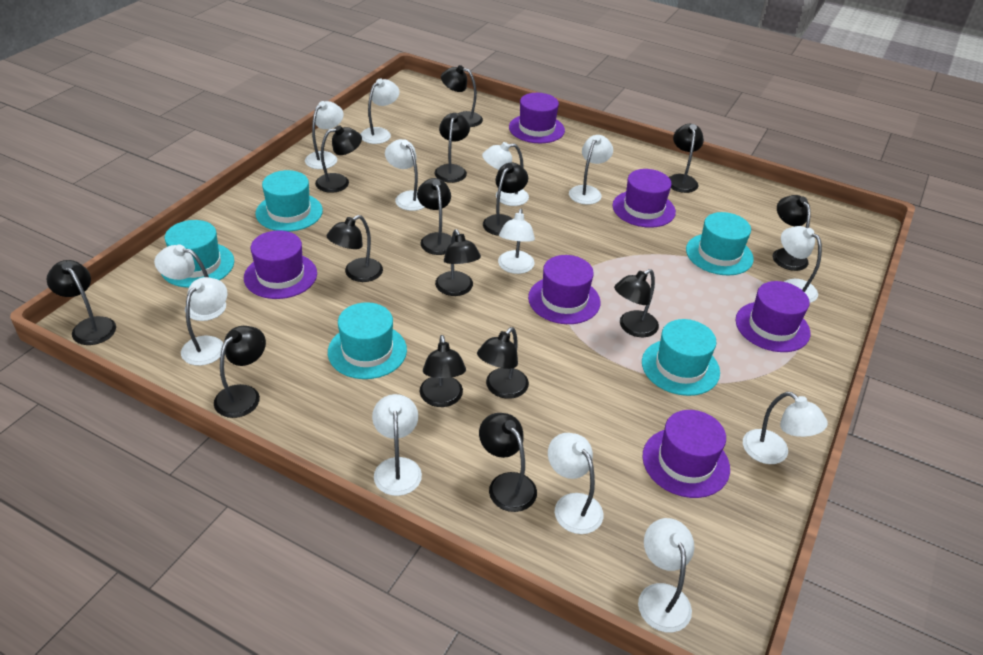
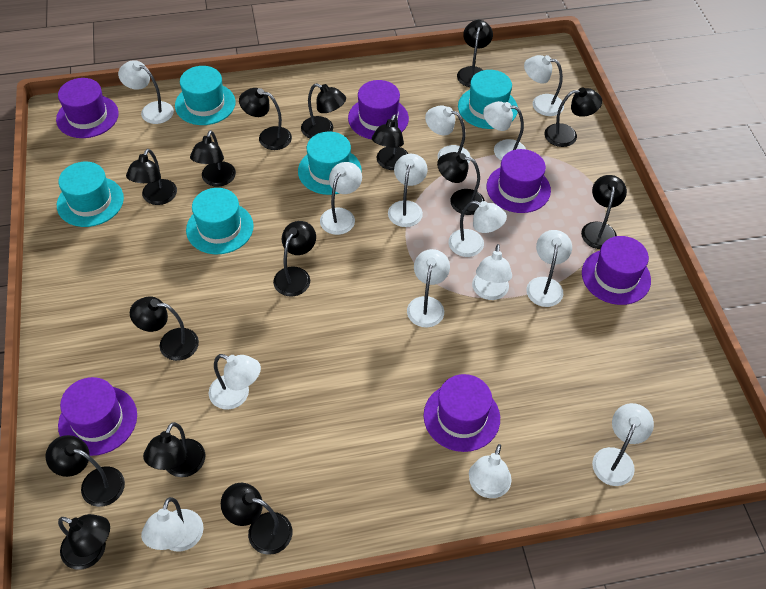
white lamp: [154,245,226,321] [181,277,228,366] [305,101,344,169] [361,79,400,144] [372,394,422,496] [385,139,425,211] [482,142,529,206] [498,209,535,274] [548,433,603,534] [569,135,613,205] [638,518,694,632] [743,392,828,464] [781,226,822,303] = 13 -> [118,60,174,124] [141,497,204,552] [209,354,261,409] [320,162,362,235] [388,154,428,227] [407,249,450,327] [425,106,471,164] [449,201,507,257] [469,444,512,498] [472,244,512,300] [483,101,526,160] [524,55,564,116] [526,230,572,307] [592,403,654,486] = 14

